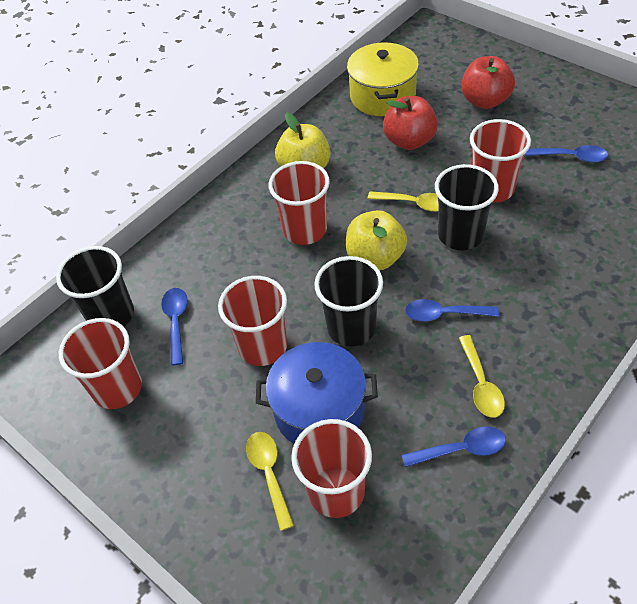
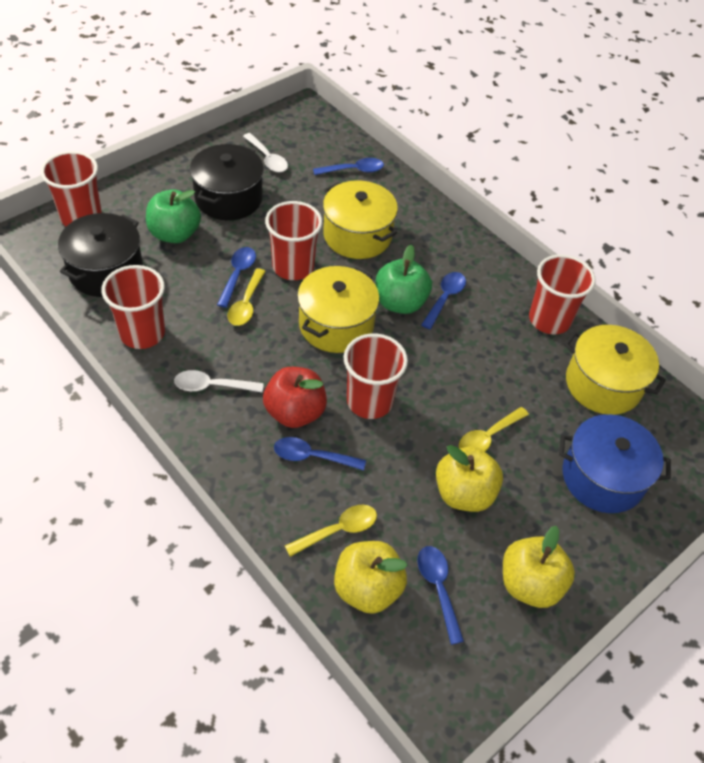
black cup: [56,246,134,326] [314,256,383,347] [435,164,499,250] = 3 -> none = 0
black pot: none = 0 -> [58,213,143,297] [190,144,264,220] = 2
blue spoon: [161,288,188,366] [402,426,506,467] [405,299,499,322] [525,145,608,163] = 4 -> [217,247,256,308] [274,437,366,471] [313,158,384,175] [417,546,464,645] [421,272,466,329] = 5
green apple: none = 0 -> [146,189,201,243] [375,245,432,314] = 2
red apple: [383,96,438,150] [461,56,515,109] = 2 -> [263,367,327,428] = 1
white spoon: none = 0 -> [174,370,264,393] [243,133,288,172] = 2
yellow apple: [275,112,330,168] [346,210,407,270] = 2 -> [334,541,408,614] [436,445,503,512] [503,526,575,608] = 3
yellow pot: [347,42,419,116] = 1 -> [297,266,379,353] [323,180,398,259] [564,325,666,415] = 3

